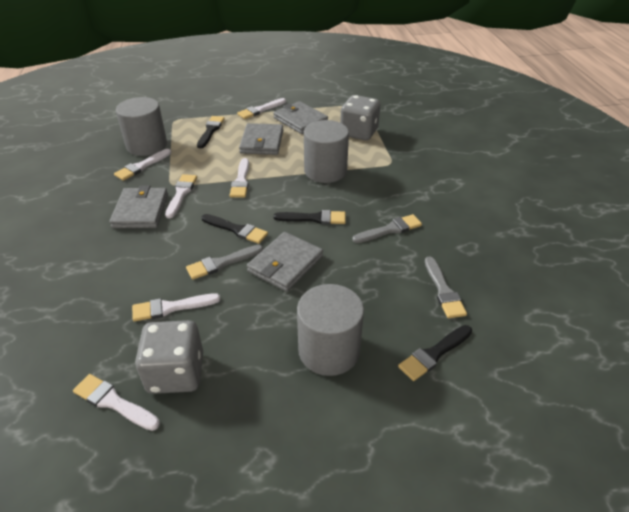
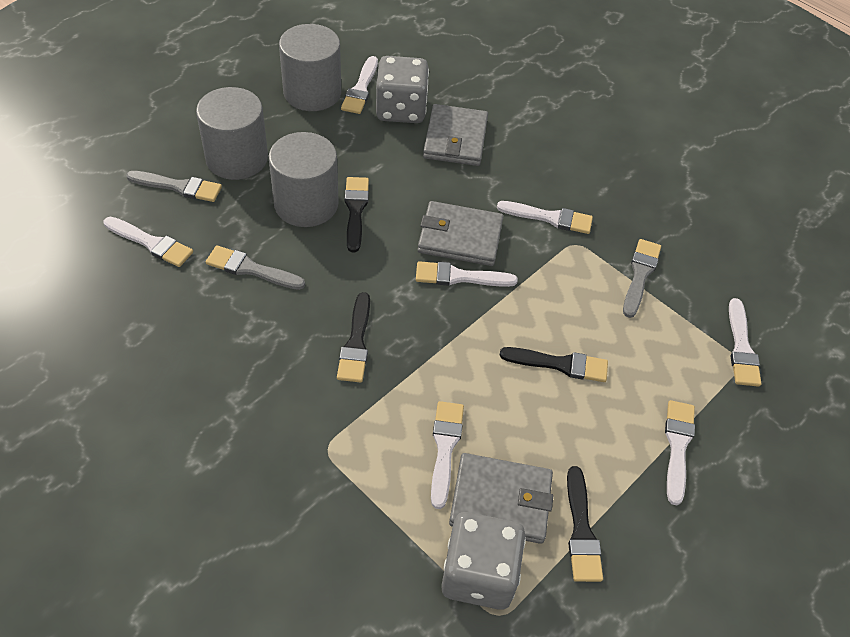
grey wallet: [109,185,168,228] [239,123,283,155] [247,232,323,292] [273,101,328,134] = 4 -> [418,201,504,266] [423,104,488,166] [449,453,553,544] = 3
white brush: [73,374,160,431] [114,149,171,181] [132,293,221,322] [165,174,197,218] [230,158,249,198] [237,98,286,119] = 6 -> [104,217,193,267] [341,56,378,114] [416,261,518,287] [431,401,464,509] [497,201,593,234] [665,400,695,505] [729,298,762,387] = 7

